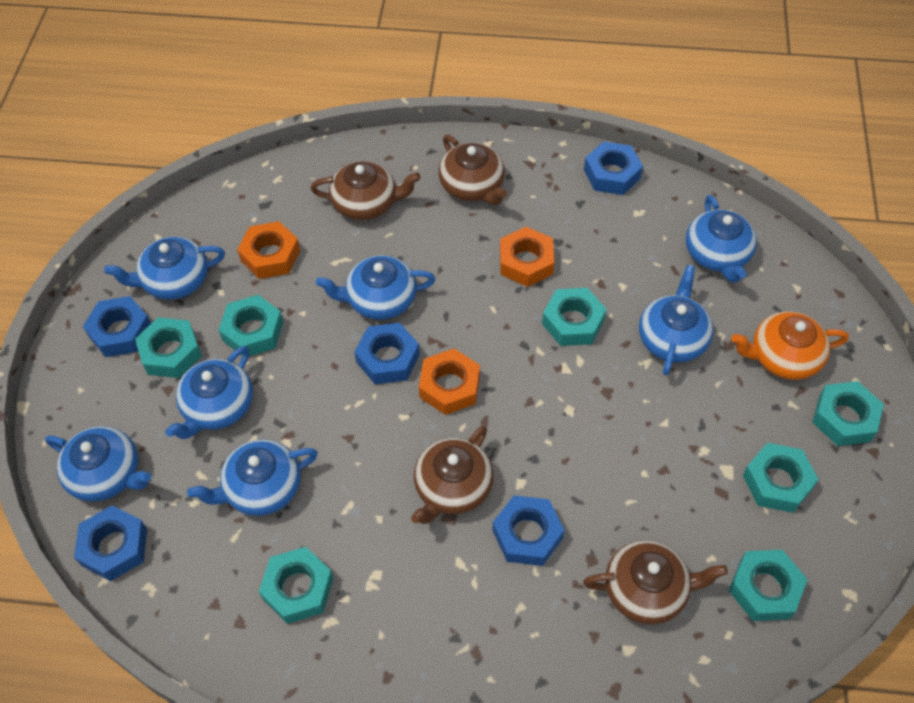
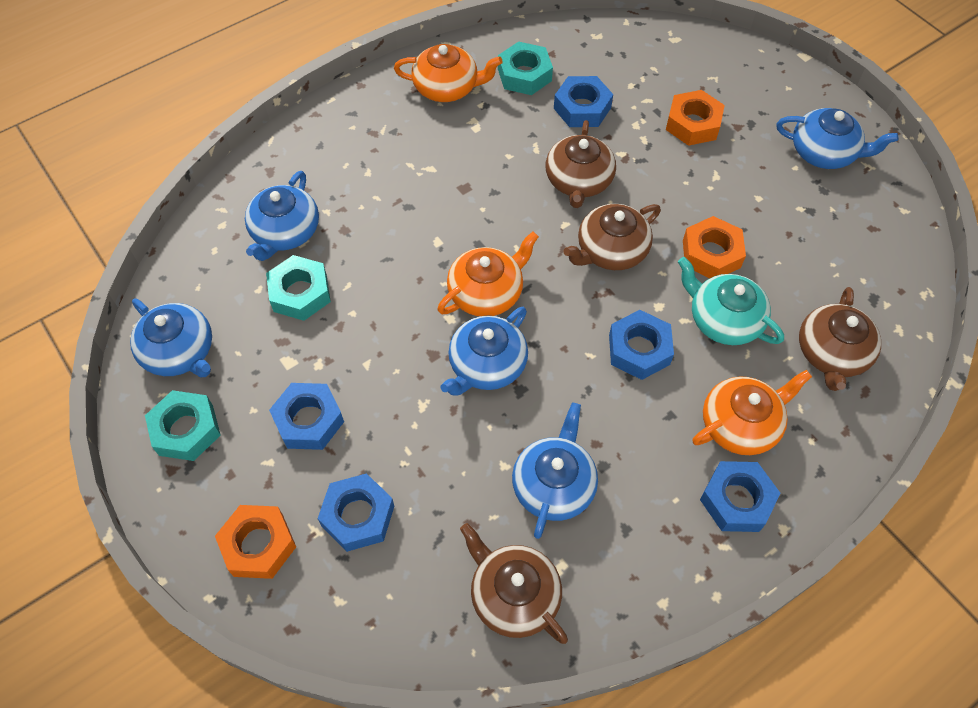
blue teapot: [45,426,151,502] [104,237,225,300] [165,346,253,439] [187,439,318,516] [316,255,435,320] [639,265,714,375] [686,195,757,283] = 7 -> [130,299,212,377] [245,171,319,261] [441,307,528,396] [512,402,598,539] [776,108,898,169] = 5
orange teapot: [731,311,849,380] = 1 -> [394,44,503,102] [437,232,539,316] [692,370,812,455] = 3
turquoise nut: [135,317,202,378] [218,295,283,356] [259,547,334,624] [542,288,607,346] [729,550,808,621] [743,443,819,513] [812,381,884,446] = 7 -> [145,390,221,461] [266,255,331,321] [498,41,553,95] = 3
turquoise teapot: none = 0 -> [678,257,784,345] = 1

